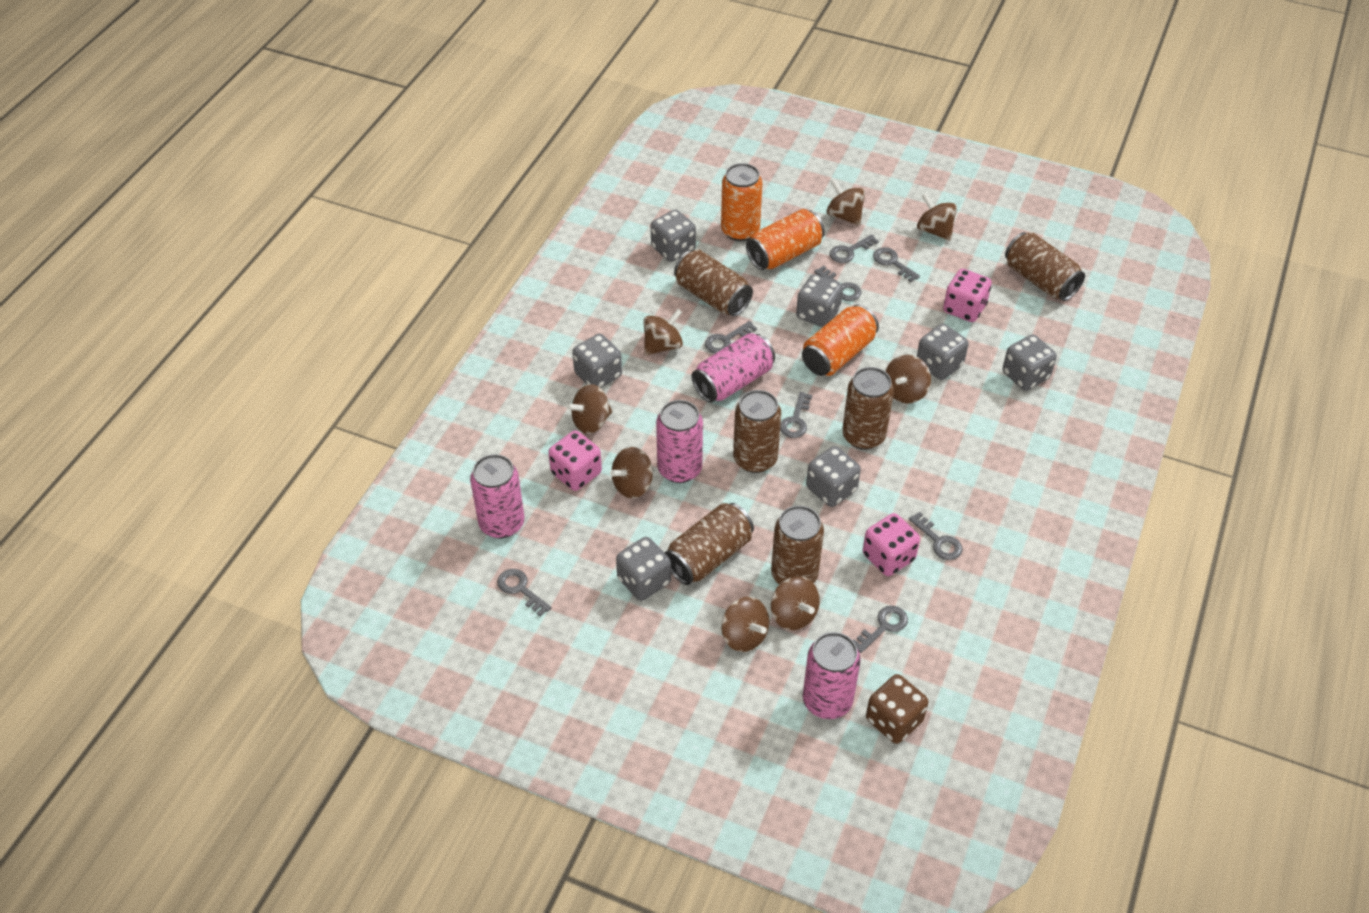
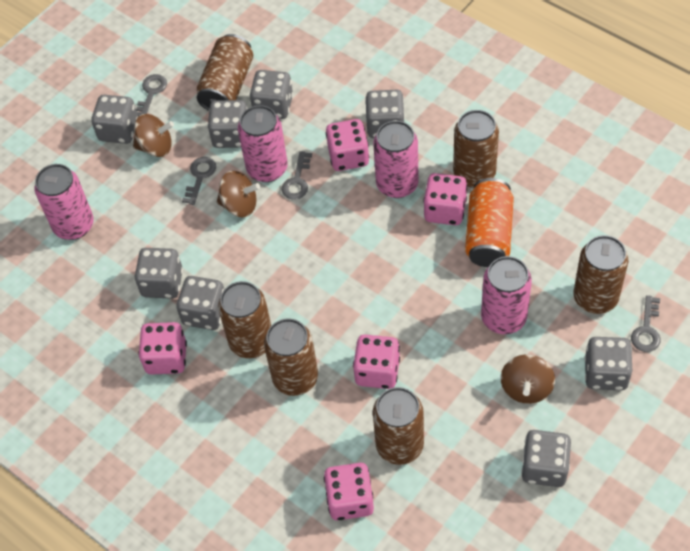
brown dice: [866,674,928,744] = 1 -> none = 0
brown spinning top: [566,384,612,434] [610,447,653,499] [643,309,683,355] [721,597,769,652] [771,576,820,630] [827,179,865,226] [885,355,931,403] [917,193,957,241] = 8 -> [133,114,174,157] [217,171,260,217] [501,354,555,404] = 3
grey dice: [572,334,622,388] [616,537,671,601] [651,210,696,262] [796,274,843,327] [806,446,861,507] [917,324,969,380] [1003,334,1057,391] = 7 -> [91,95,138,144] [134,248,183,299] [177,276,224,330] [208,100,248,148] [250,70,293,119] [365,90,405,138] [521,430,571,487] [585,337,632,390] = 8
grey key: [497,569,551,617] [705,321,757,353] [780,392,812,438] [814,266,862,301] [829,234,879,263] [853,606,908,653] [873,247,920,282] [909,512,963,560] = 8 -> [136,74,167,117] [182,157,216,205] [282,151,312,200] [631,295,661,352] = 4
orange can: [721,163,762,241] [746,209,825,270] [802,304,879,376] = 3 -> [465,178,514,267] = 1
pink dice: [548,431,602,491] [863,513,920,576] [943,269,992,322] = 3 -> [138,322,187,375] [324,463,374,520] [326,119,369,171] [353,334,400,389] [423,173,467,225] = 5

